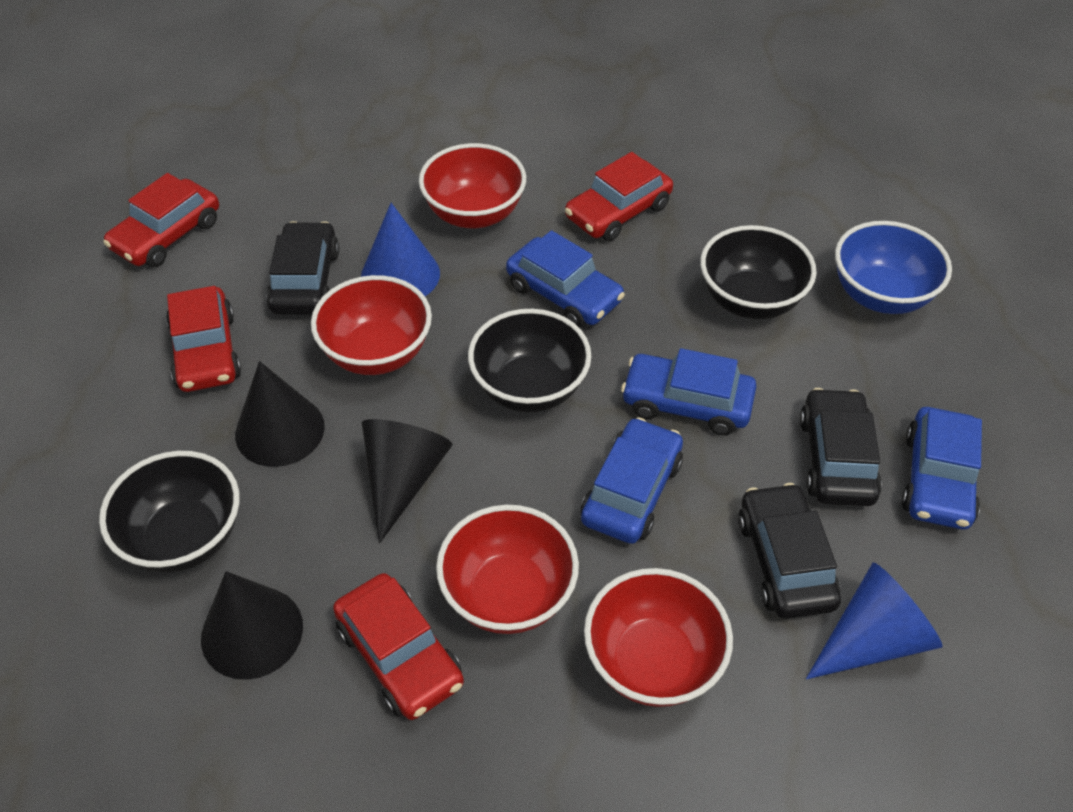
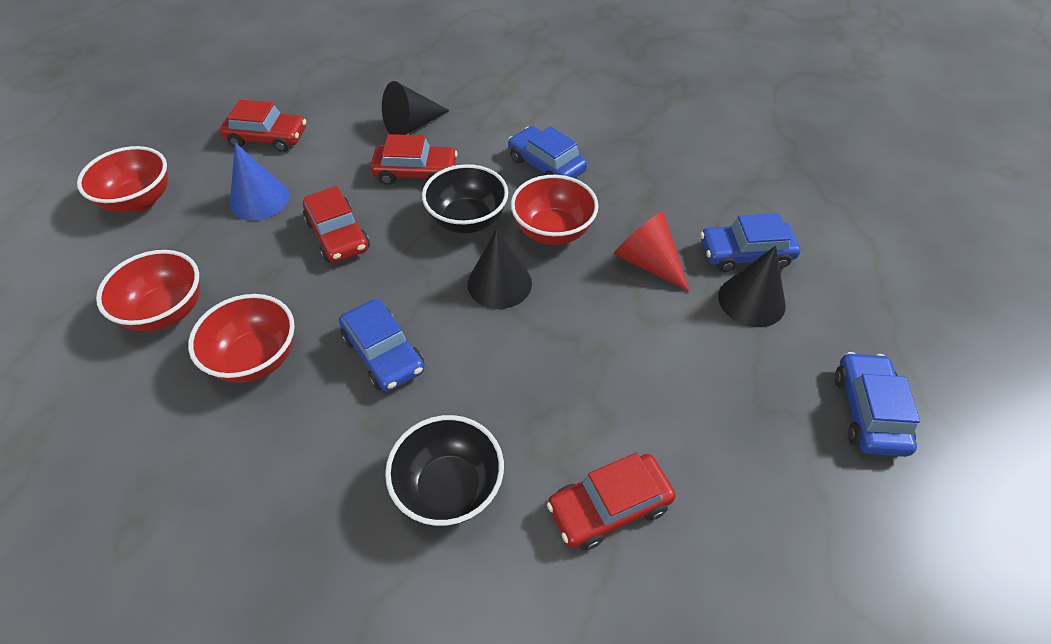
black bowl: [99,451,239,572] [468,309,592,412] [700,225,817,319] = 3 -> [385,415,504,526] [422,164,508,233] = 2
black car: [266,221,339,315] [738,483,841,619] [800,388,882,506] = 3 -> none = 0
blue bowl: [835,221,952,314] = 1 -> none = 0
blue cone: [361,203,440,296] [806,562,943,679] = 2 -> [230,143,290,221] = 1
red cone: none = 0 -> [614,211,690,292] = 1

